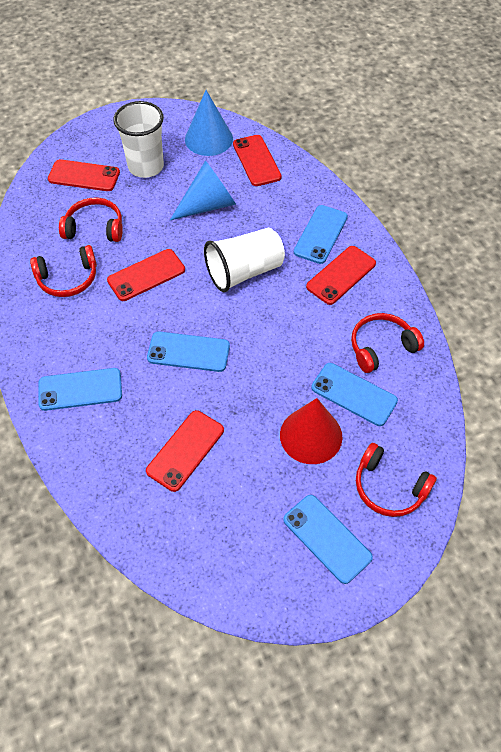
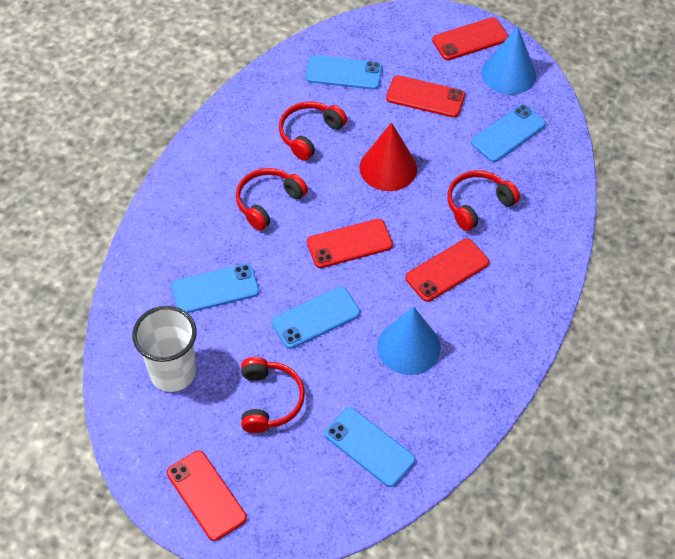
white cup: [113,101,164,178] [204,228,285,292] = 2 -> [132,306,197,392] = 1

